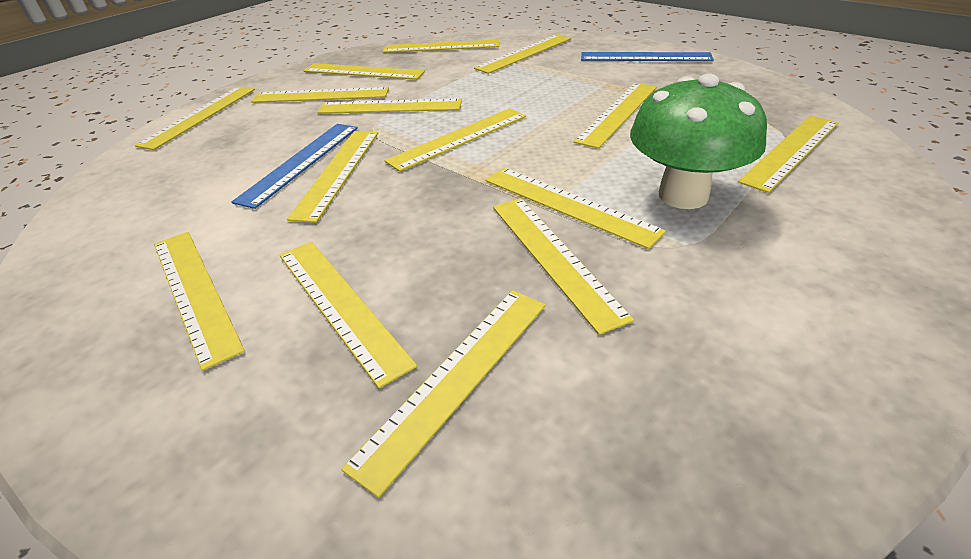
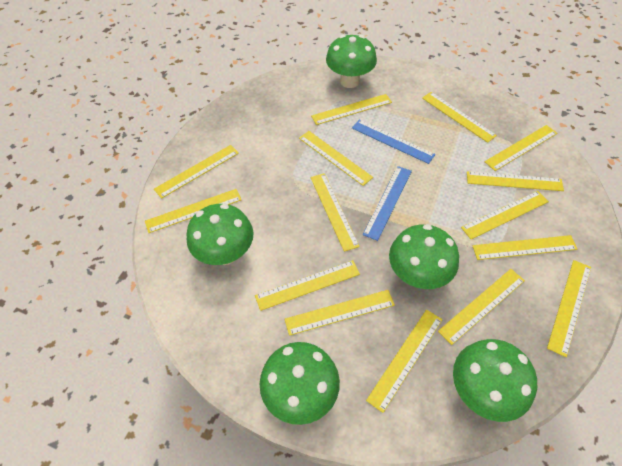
green mushroom: [630,73,767,209] = 1 -> [186,204,254,265] [260,342,340,425] [326,35,377,88] [389,224,459,289] [453,339,537,422] = 5

